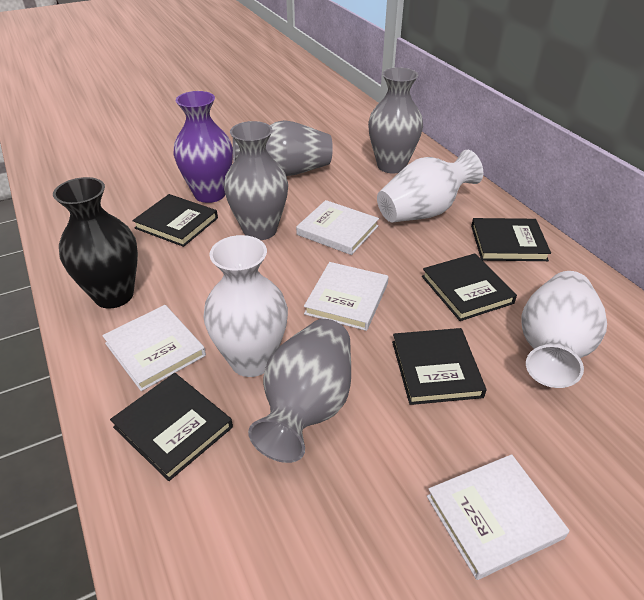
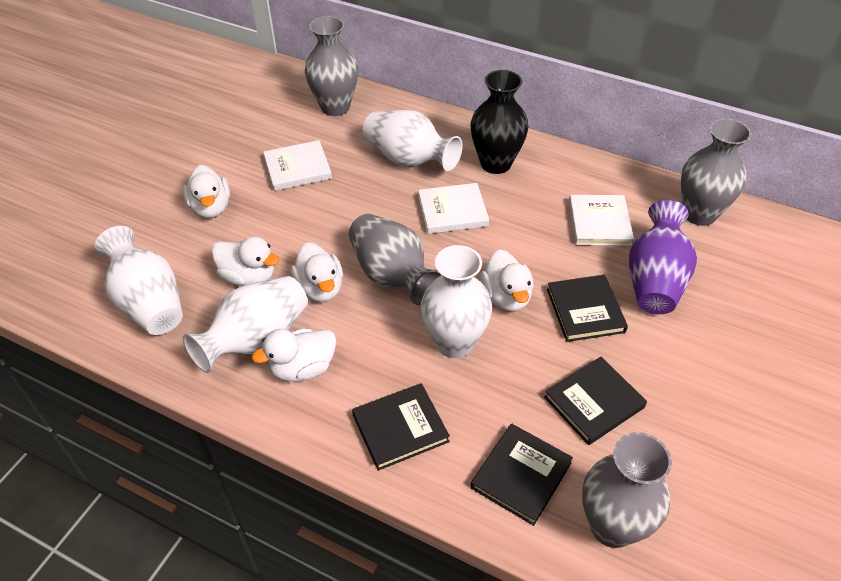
black book: [110,373,233,481] [132,194,218,247] [392,328,486,405] [422,254,517,321] [471,218,551,261] = 5 -> [352,383,450,471] [471,423,573,526] [544,357,647,445] [547,275,628,342] = 4
white book: [102,305,206,391] [296,200,379,255] [304,262,388,331] [427,454,569,580] = 4 -> [263,140,332,191] [418,183,489,234] [569,195,634,246] = 3
white duck: none = 0 -> [183,165,230,218] [211,237,280,286] [252,329,336,382] [291,242,343,302] [481,249,534,311] = 5
white vase: [203,235,288,377] [377,150,483,223] [521,271,607,388] = 3 -> [95,226,183,335] [183,276,308,373] [363,110,463,171] [421,245,492,358] = 4

